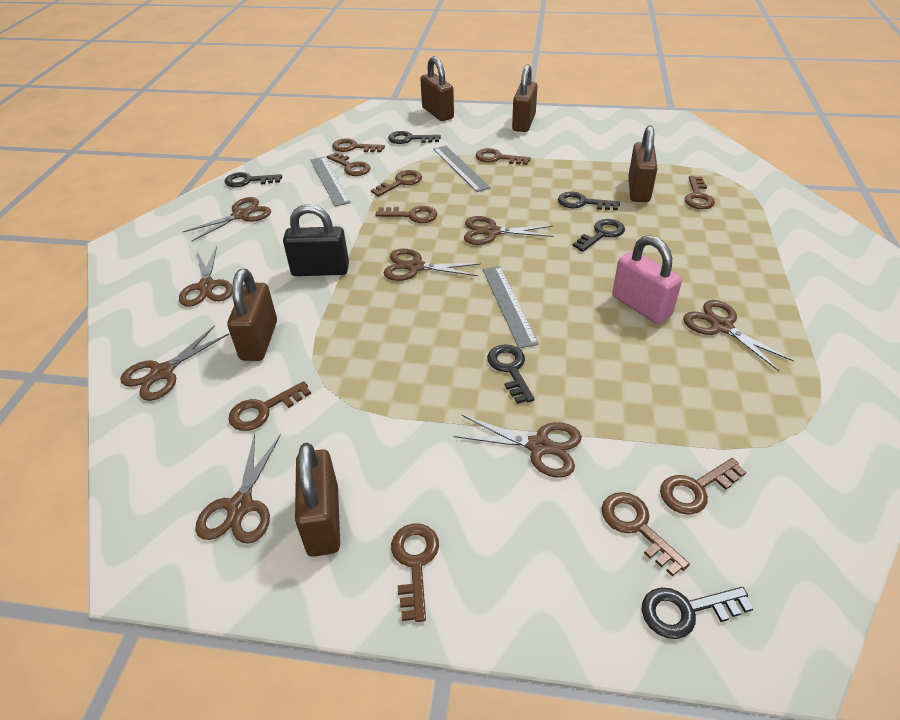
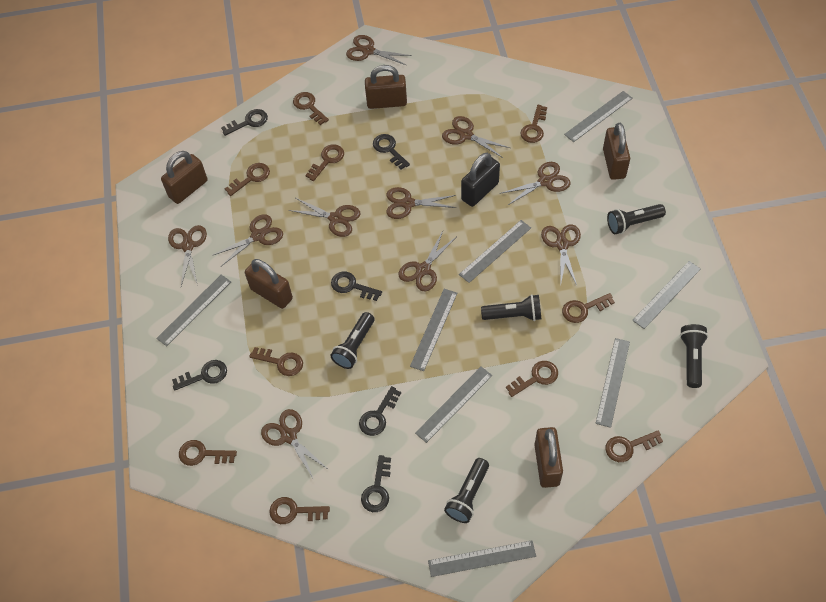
black flashlight: none = 0 -> [330,312,374,369] [444,458,489,523] [481,294,541,321] [607,204,666,234] [680,324,708,388] = 5
brown scissors: [120,325,229,401] [179,246,232,307] [183,197,271,241] [195,434,281,544] [384,249,481,281] [454,415,582,478] [464,216,554,245] [683,300,794,371] = 8 -> [168,225,207,286] [213,214,283,266] [261,409,329,480] [289,198,360,237] [346,35,412,65] [386,187,457,219] [398,231,456,291] [442,116,510,158] [500,162,571,205] [541,224,581,286] = 10
grey ruler: [311,157,351,207] [433,146,491,192] [482,266,539,349] = 3 -> [156,275,231,346] [410,289,457,371] [415,367,492,443] [428,540,536,577] [459,220,531,283] [564,91,633,142] [595,338,630,428] [632,261,701,329] = 8
pink padlock: [612,235,682,324] = 1 -> none = 0

